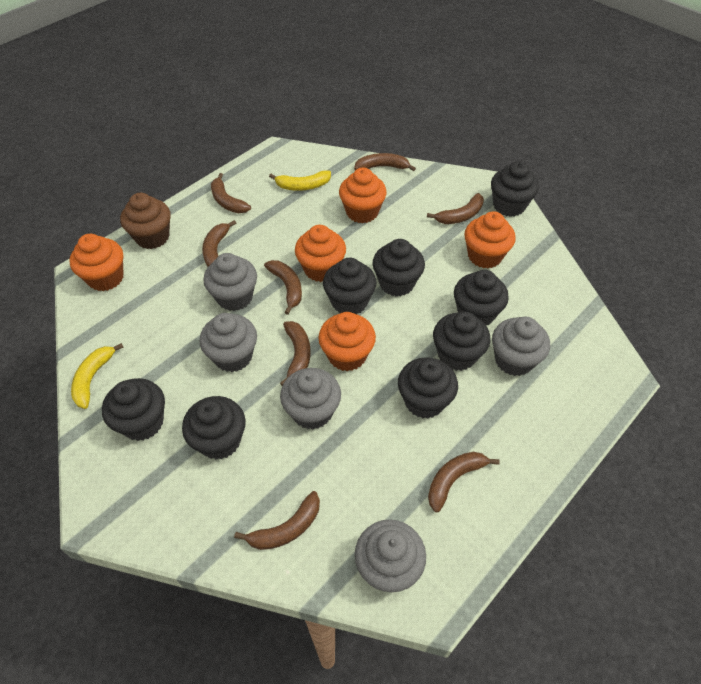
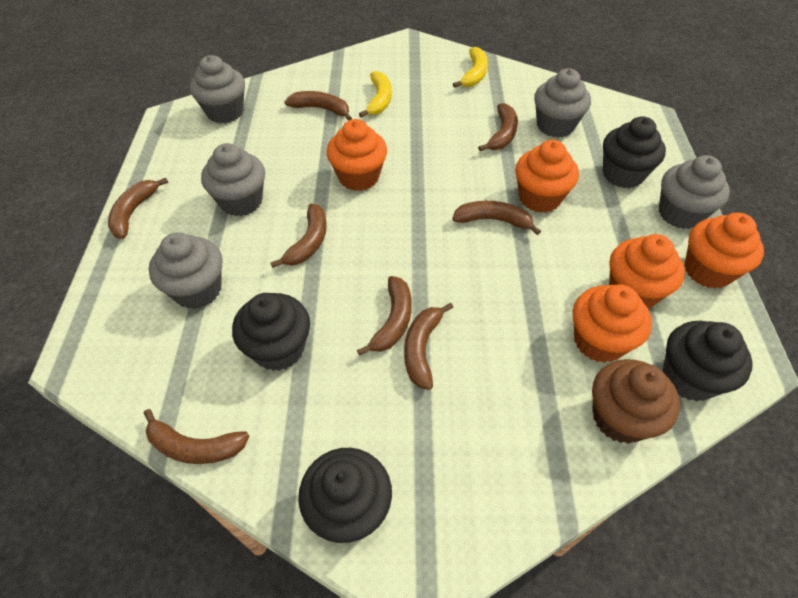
black cupcake: [102,378,165,441] [182,396,246,460] [323,258,376,314] [373,239,425,297] [398,357,458,418] [433,311,490,371] [454,270,509,326] [491,161,539,217] = 8 -> [232,293,310,371] [298,448,392,543] [603,116,666,188] [663,321,753,401] = 4

